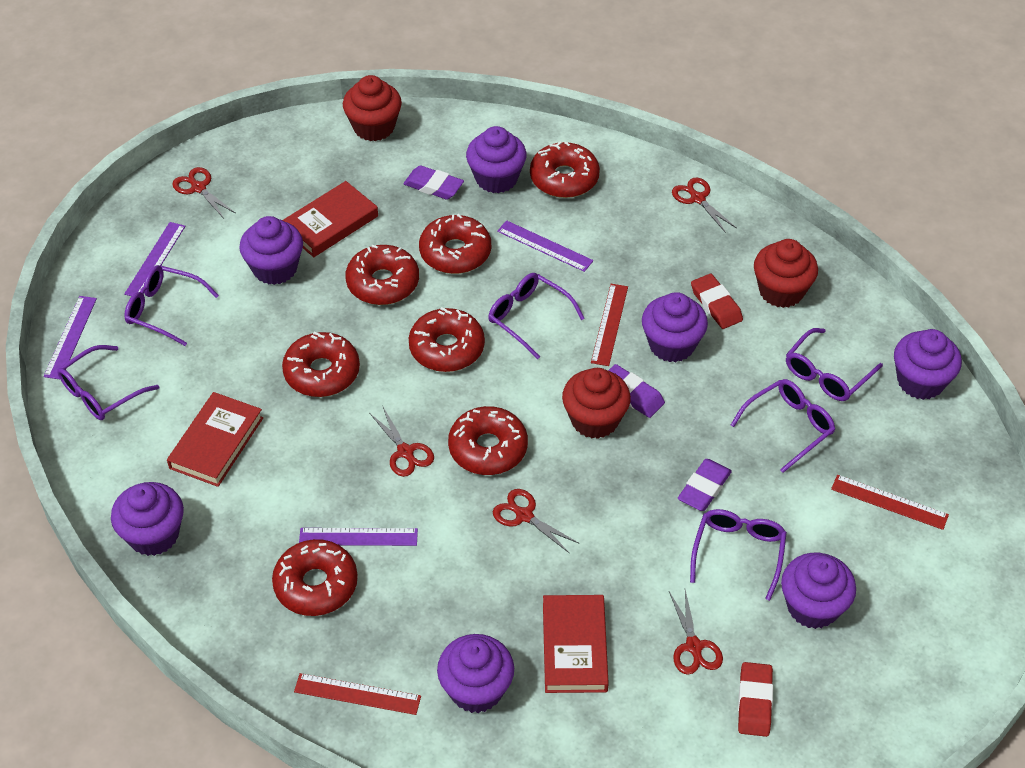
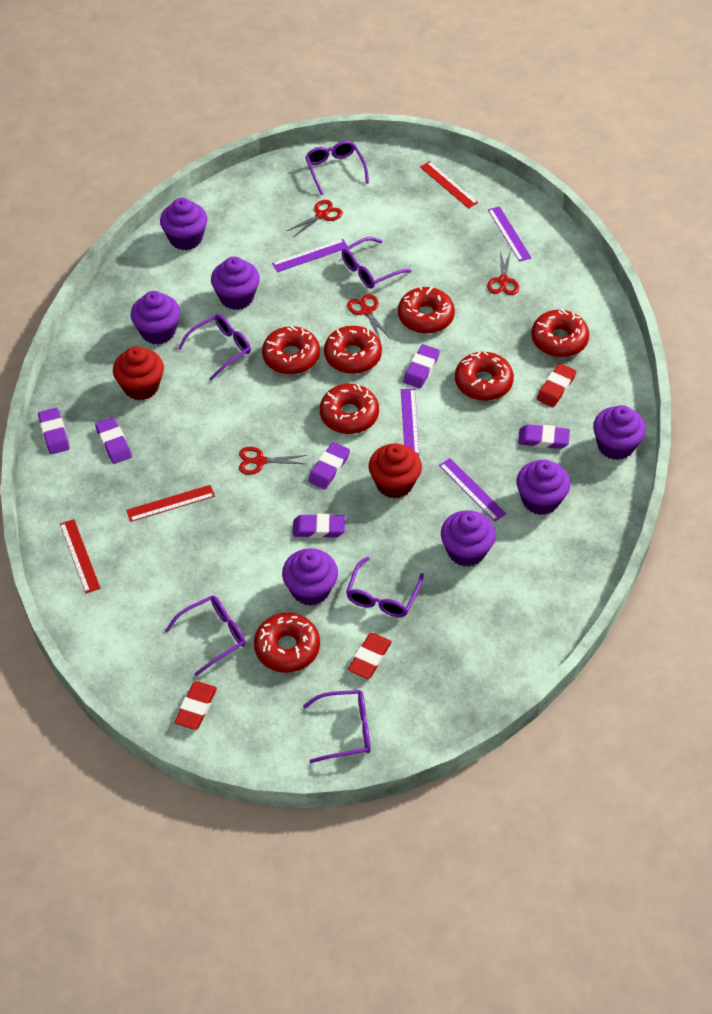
purple eraser: [403,165,464,200] [608,364,665,418] [678,459,732,511] = 3 -> [38,408,70,454] [95,417,132,464] [293,514,345,538] [308,442,350,489] [403,344,440,388] [518,424,570,449] = 6
red book: [167,392,263,487] [283,181,378,257] [543,595,609,693] = 3 -> none = 0
red cupcake: [343,75,402,141] [562,368,631,439] [754,239,818,308] = 3 -> [113,346,164,400] [369,443,422,498] = 2
red eraser: [691,274,743,329] [738,662,773,737] = 2 -> [174,681,217,730] [348,633,392,679] [537,363,576,407] = 3
red scissors: [172,167,235,219] [370,407,434,477] [493,489,580,554] [669,590,723,675] [672,177,736,233] = 5 -> [239,447,307,475] [287,200,343,238] [347,294,391,342] [487,250,519,295] = 4

